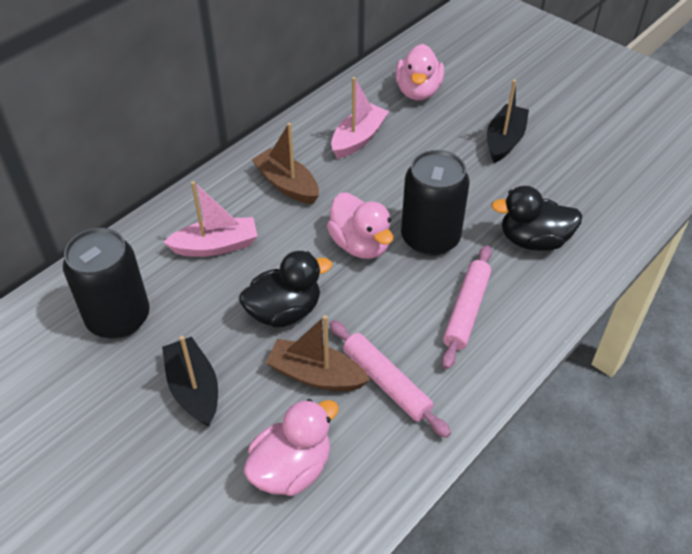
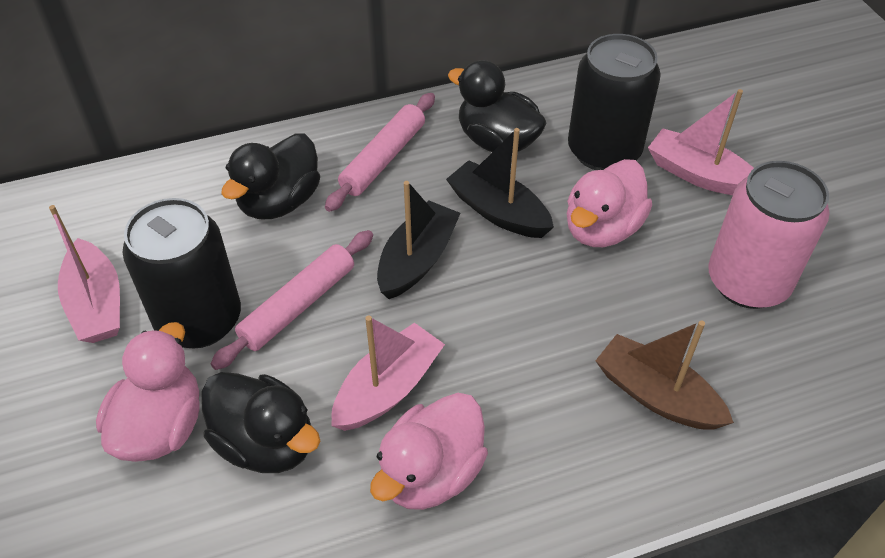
black duck: [239,251,332,327] [491,186,582,251] = 2 -> [201,372,320,473] [221,133,320,219] [448,60,547,152] = 3
brown boat: [251,123,319,204] [265,315,370,391] = 2 -> [595,320,734,430] = 1
pink boat: [163,181,257,257] [331,77,389,159] = 2 -> [49,205,120,343] [331,315,445,431] [648,89,754,195] = 3
pink can: none = 0 -> [708,161,829,309] = 1

